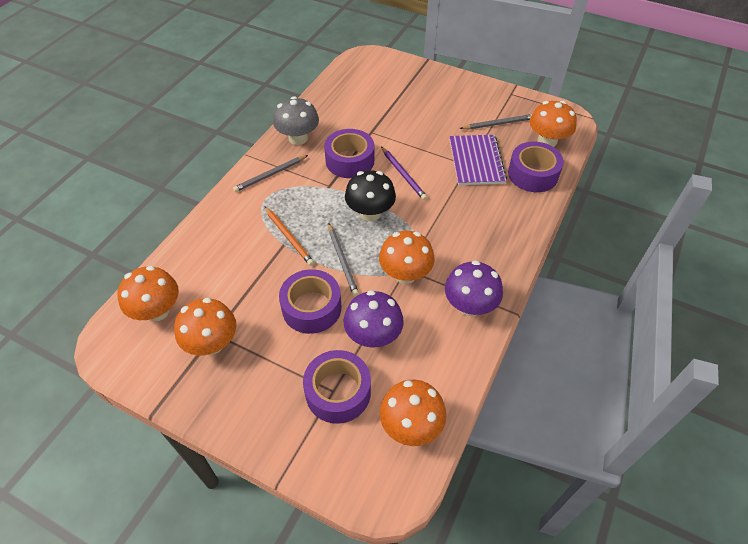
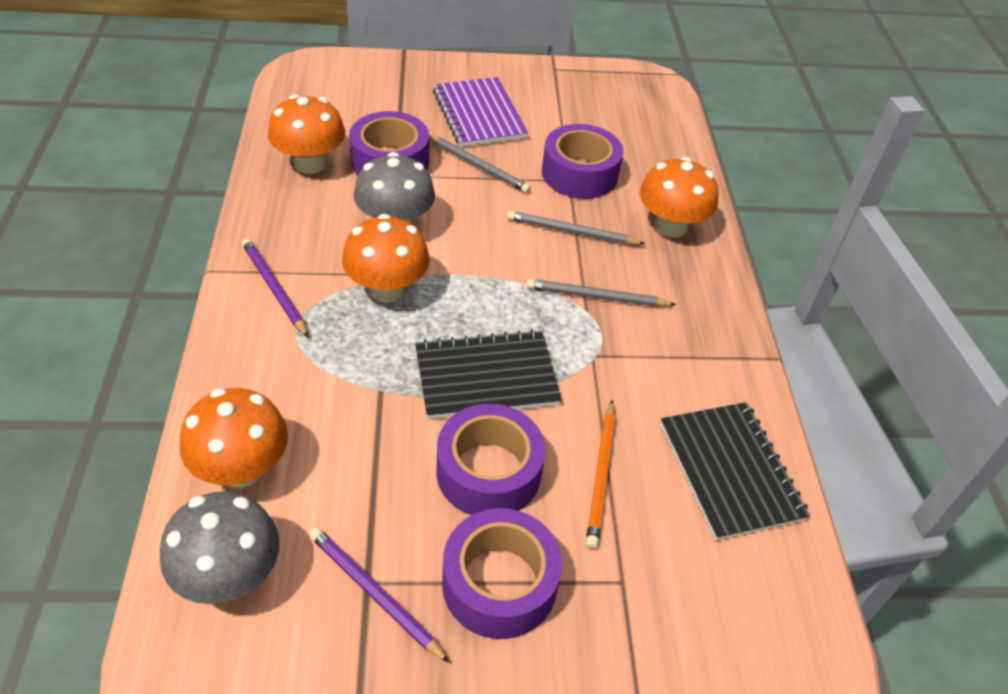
black mushroom: [345,170,396,221] = 1 -> none = 0
black notebook: none = 0 -> [415,329,562,419] [661,402,810,541] = 2
grey mushroom: [273,96,319,145] = 1 -> [160,491,279,604] [354,152,435,225] = 2
orange mushroom: [117,266,179,321] [174,298,236,355] [379,231,435,284] [380,380,446,446] [529,101,577,147] = 5 -> [180,388,288,488] [268,94,345,174] [342,214,430,303] [640,157,719,238] = 4
purple mushroom: [344,290,404,348] [445,260,503,316] = 2 -> none = 0
purple pencil: [381,147,427,200] = 1 -> [242,238,308,337] [309,527,450,663] = 2

